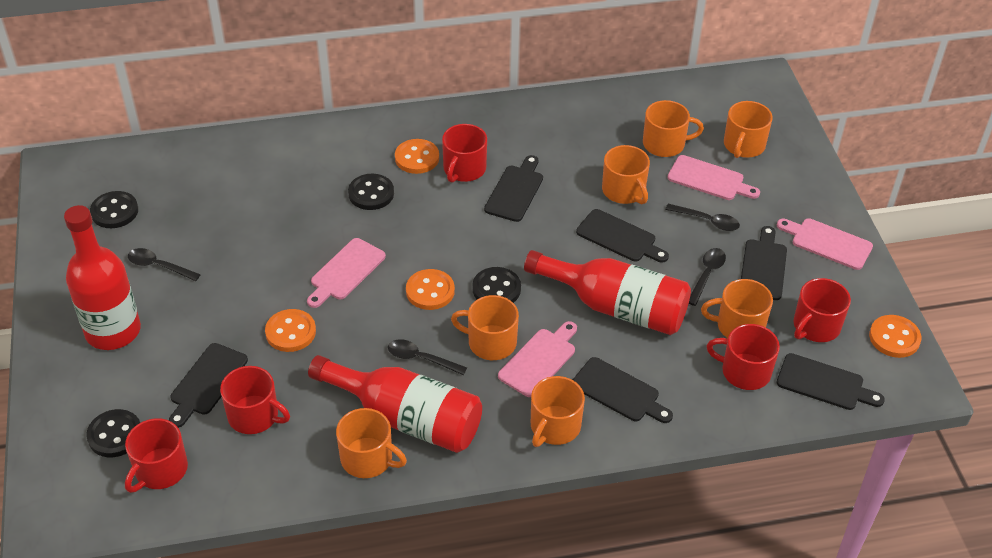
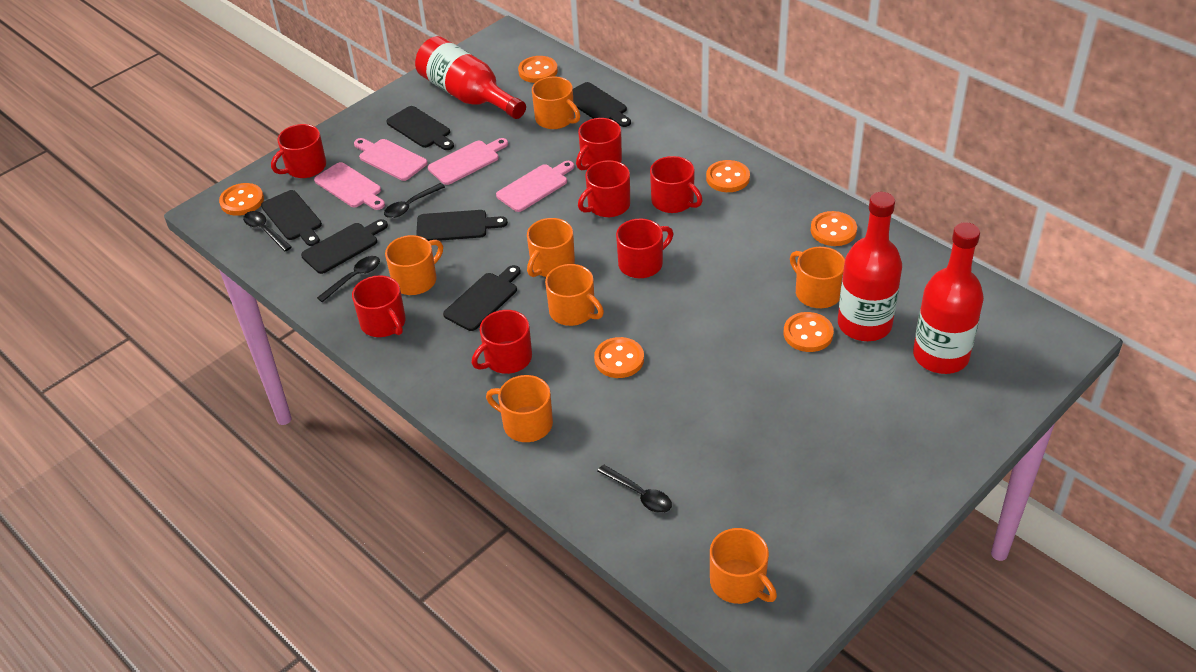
black button: [86,409,140,457] [90,191,138,228] [348,174,394,210] [472,267,521,303] = 4 -> none = 0
orange button: [265,309,316,352] [395,139,439,174] [406,269,455,310] [869,315,922,358] = 4 -> [219,183,264,216] [518,56,558,83] [594,337,644,378] [706,160,750,192] [784,312,834,352] [811,211,857,246] = 6
red mug: [125,418,188,493] [220,366,290,434] [442,124,487,183] [707,324,780,390] [794,278,851,342] = 5 -> [271,124,326,178] [352,275,406,337] [472,310,532,374] [576,118,622,170] [578,160,630,217] [616,219,673,278] [650,156,703,213] = 7

